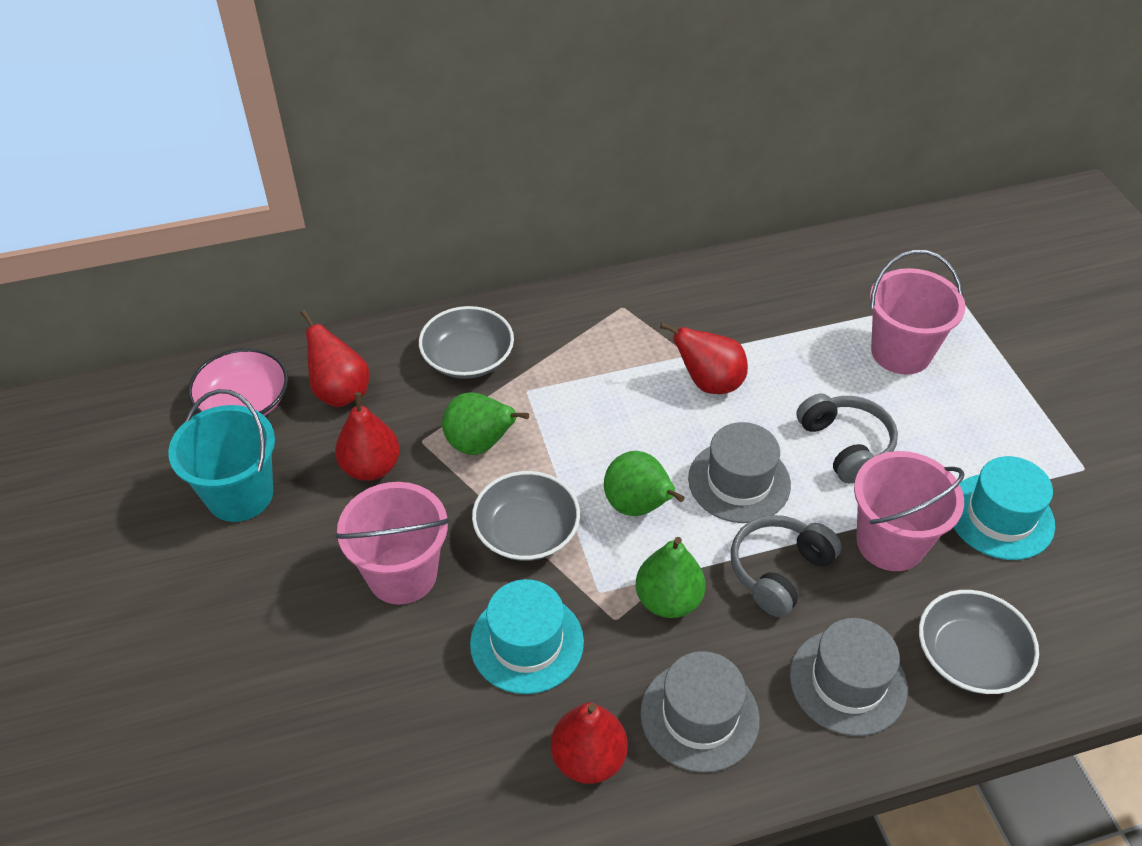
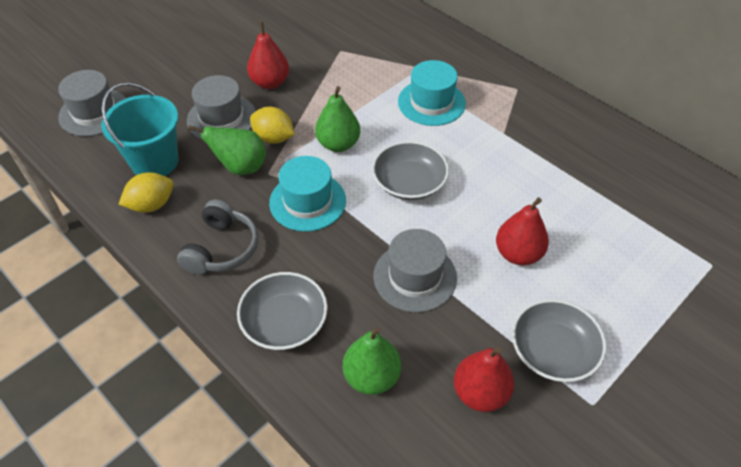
grey headphones: [731,515,842,617] [796,394,898,484] = 2 -> [177,199,258,275] = 1
pink bowl: [188,348,288,416] = 1 -> none = 0
pink bucket: [335,482,450,605] [854,451,965,571] [870,250,966,374] = 3 -> none = 0
red pear: [300,310,369,407] [335,392,400,481] [551,702,628,784] [660,322,748,394] = 4 -> [247,22,289,89] [454,347,514,412] [496,197,549,265] = 3
yellow lemon: none = 0 -> [119,172,173,213] [250,107,295,143] = 2

